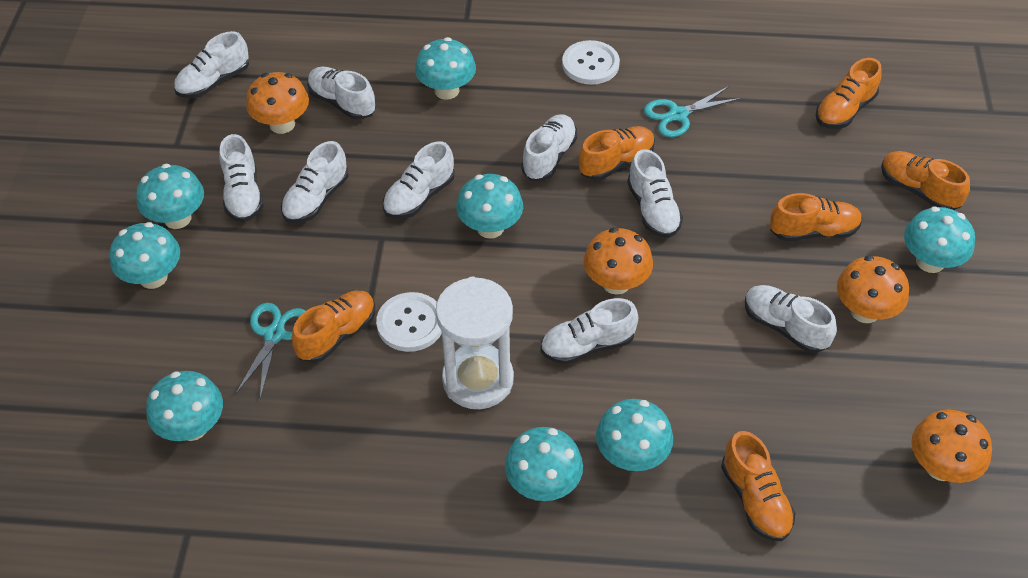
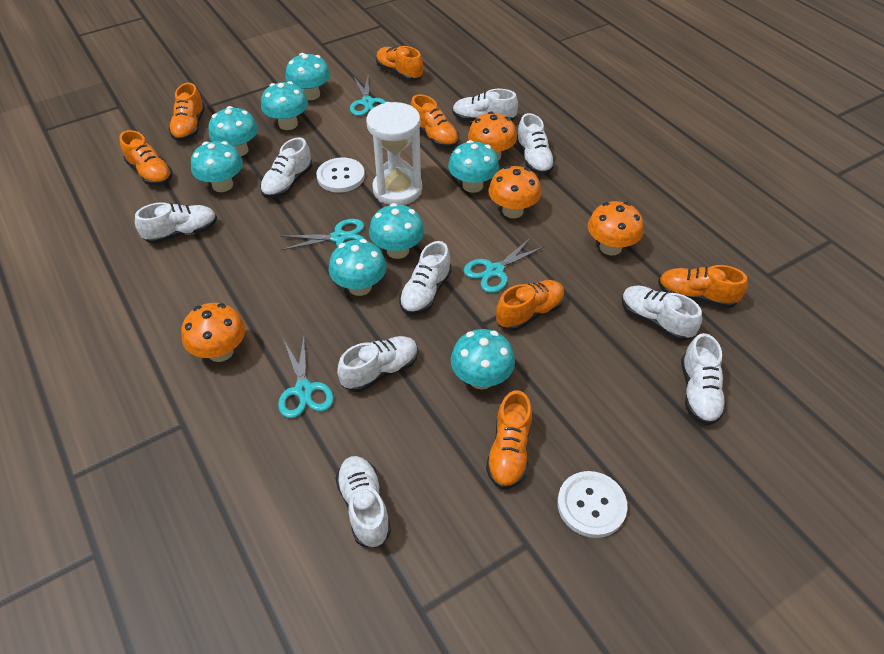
orange shoe: [292,291,375,363] [579,126,655,180] [721,431,795,541] [770,193,862,241] [816,58,882,129] [881,151,970,210] = 6 -> [119,130,173,186] [169,83,205,141] [376,46,423,81] [410,94,459,148] [486,390,532,489] [496,280,565,331] [658,265,748,308] = 7
turquoise scissors: [235,303,305,399] [644,86,741,137] = 2 -> [278,337,334,418] [280,219,365,250] [350,76,386,116] [464,238,545,293] = 4

